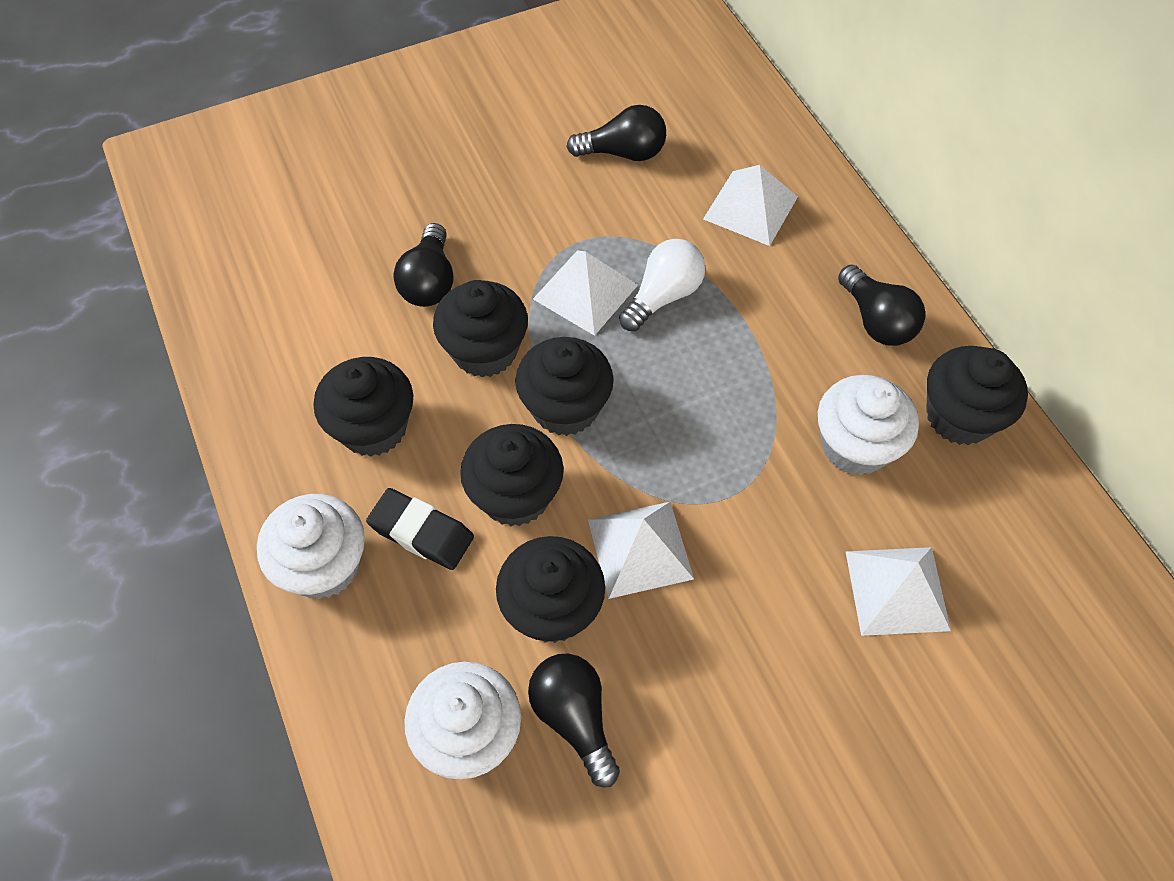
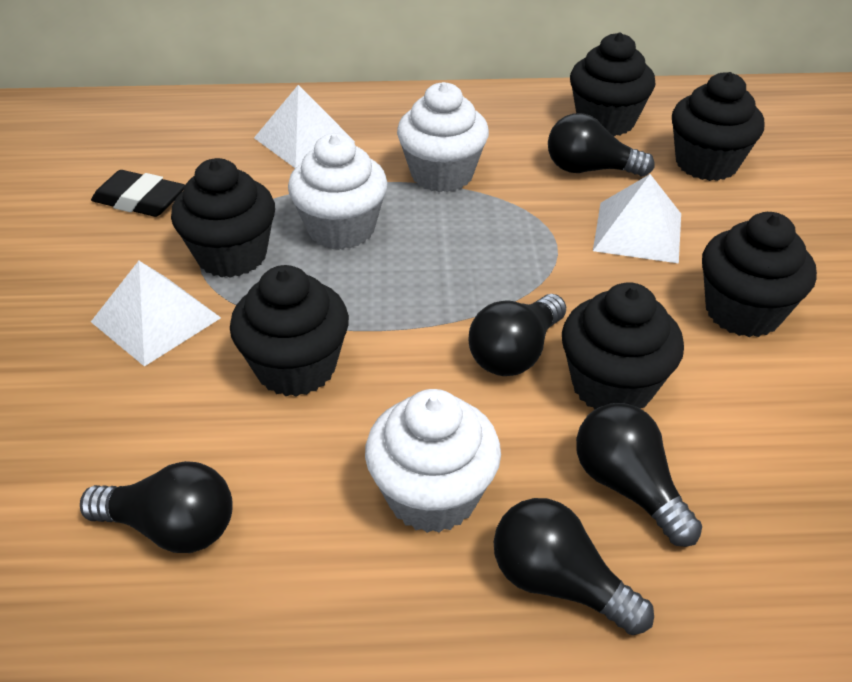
black light bulb: [394,223,454,307] [528,654,620,788] [566,105,666,161] [838,264,925,346] = 4 -> [80,461,233,553] [469,294,566,376] [494,498,654,635] [548,113,654,176] [576,403,702,547] = 5
white light bulb: [619,239,705,331] = 1 -> none = 0
white pyramid: [533,250,638,336] [588,502,694,599] [703,165,798,246] [845,547,951,636] = 4 -> [91,261,221,367] [254,85,355,168] [593,174,681,263] = 3

